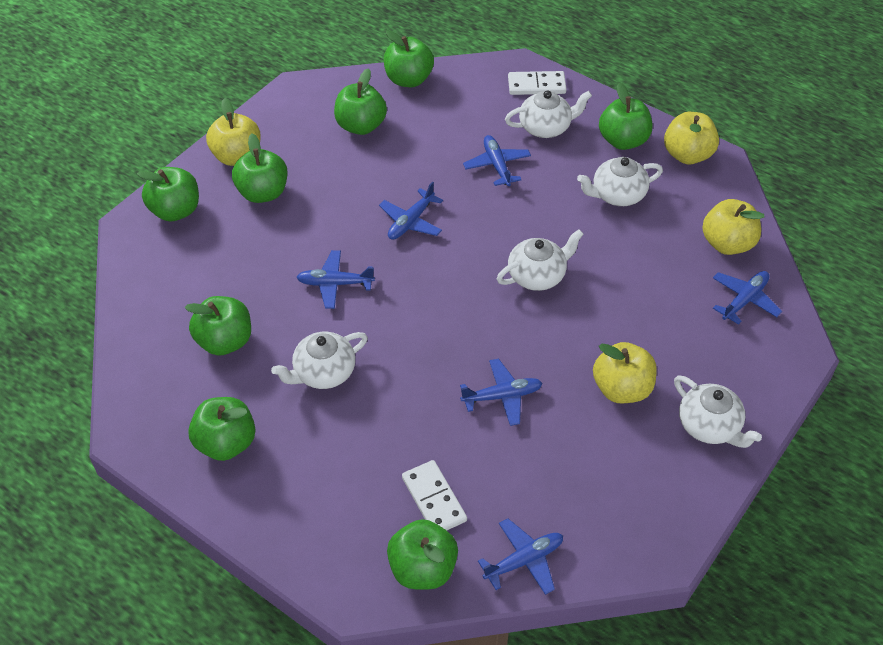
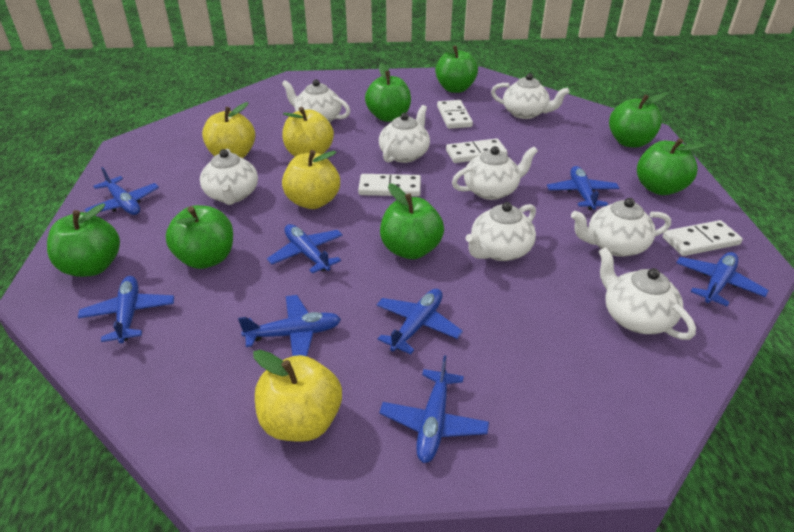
blue plane: [296,250,375,309] [379,182,443,240] [460,359,542,426] [463,135,531,186] [478,518,563,595] [713,271,782,325] = 6 -> [78,276,174,343] [84,167,159,215] [238,295,341,356] [267,224,343,274] [376,289,463,354] [379,355,489,463] [547,166,619,210] [676,252,769,306] = 8
green apple: [137,167,199,221] [185,296,251,356] [188,397,255,461] [232,134,287,203] [334,68,387,135] [384,30,434,87] [387,519,458,590] [599,83,652,150] = 8 -> [47,203,120,277] [166,205,233,269] [365,63,411,122] [380,183,444,259] [435,42,478,93] [609,93,667,148] [637,138,706,195] = 7
white domino: [402,460,467,531] [508,71,566,95] = 2 -> [358,174,421,197] [437,100,473,129] [446,138,507,163] [663,220,743,256] = 4
white teapot: [271,332,368,389] [497,229,584,291] [505,90,592,138] [577,157,663,206] [674,375,762,448] = 5 -> [200,149,258,205] [282,79,350,122] [379,105,430,163] [452,146,538,200] [465,202,536,261] [491,73,569,119] [571,198,671,257] [598,247,696,340] = 8

